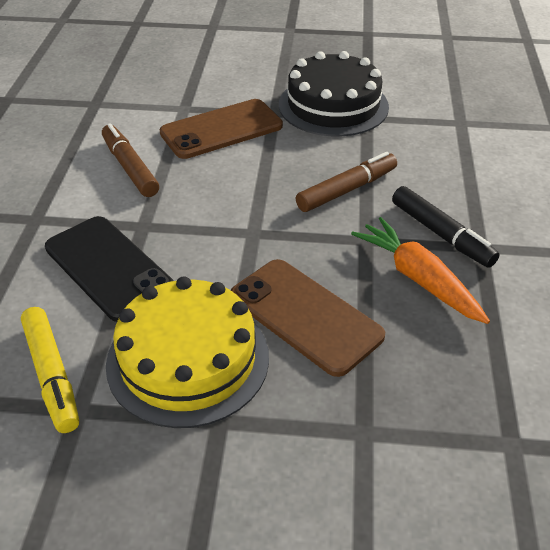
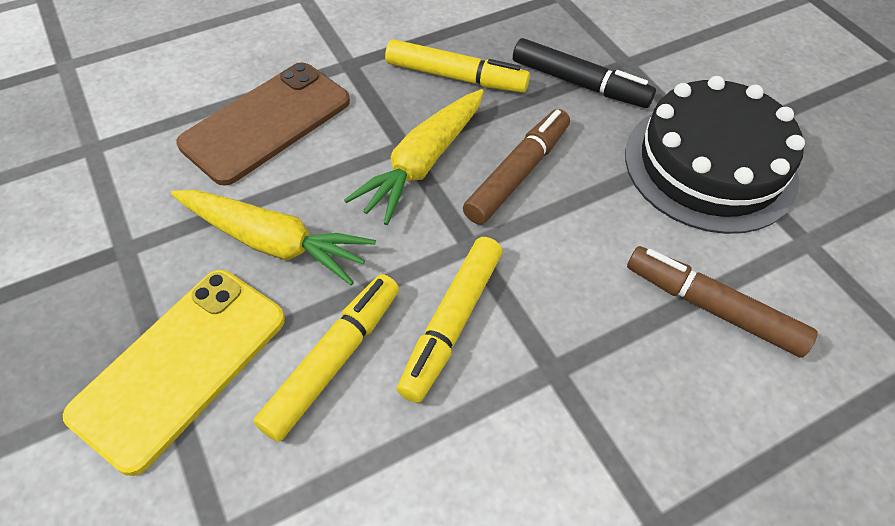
black phone: [45,216,174,322] = 1 -> none = 0
brown phone: [160,99,283,159] [231,259,385,377] = 2 -> [176,62,350,186] = 1
orange carrot: [351,217,490,324] = 1 -> none = 0
yellow cake: [106,277,269,428] = 1 -> none = 0
yellow carrot: none = 0 -> [171,190,376,285] [344,89,484,225] = 2
yellow marker: [21,307,79,433] = 1 -> [253,274,399,442] [385,39,530,93] [397,237,502,403] = 3
yellow phone: none = 0 -> [63,270,285,476] = 1

